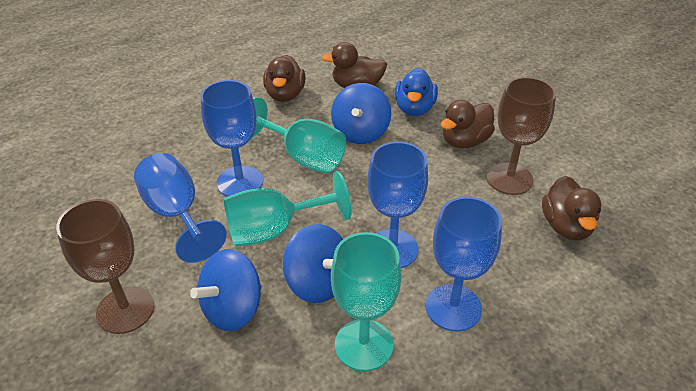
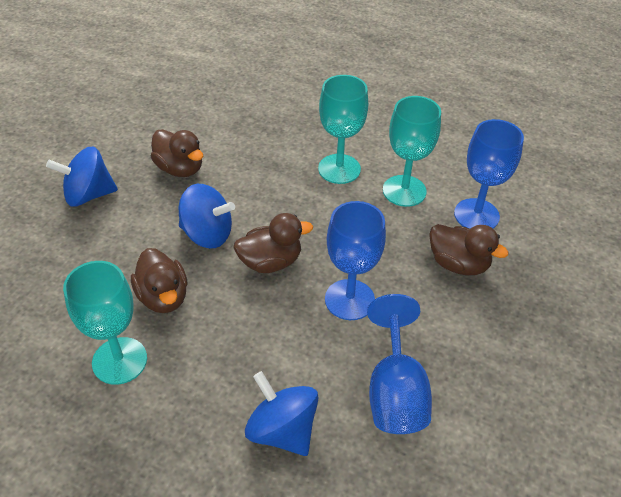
blue duck: [394,68,438,116] = 1 -> none = 0
blue goblet: [134,153,227,263] [201,80,263,197] [367,142,428,268] [426,197,502,331] = 4 -> [325,201,386,320] [367,294,432,434] [454,119,524,229] = 3
brown goblet: [56,199,154,334] [486,77,556,195] = 2 -> none = 0

